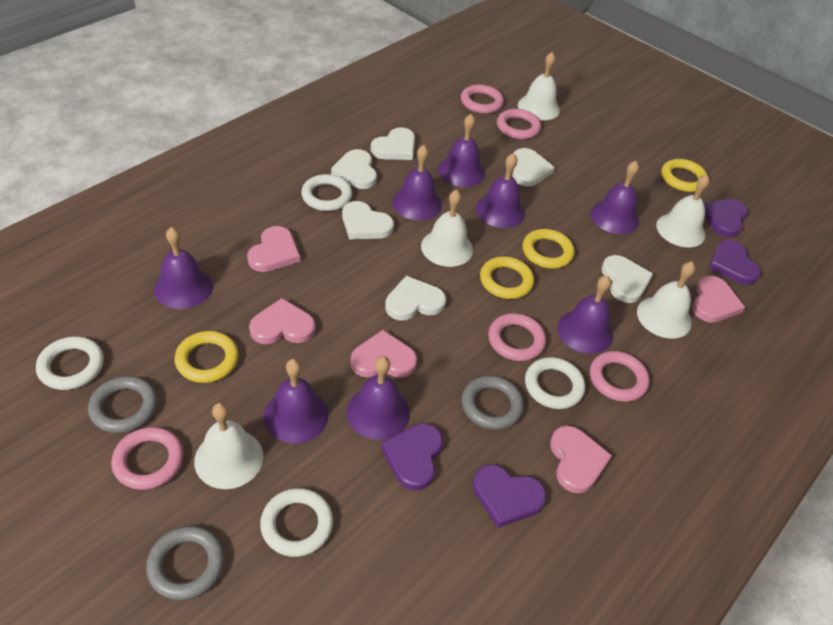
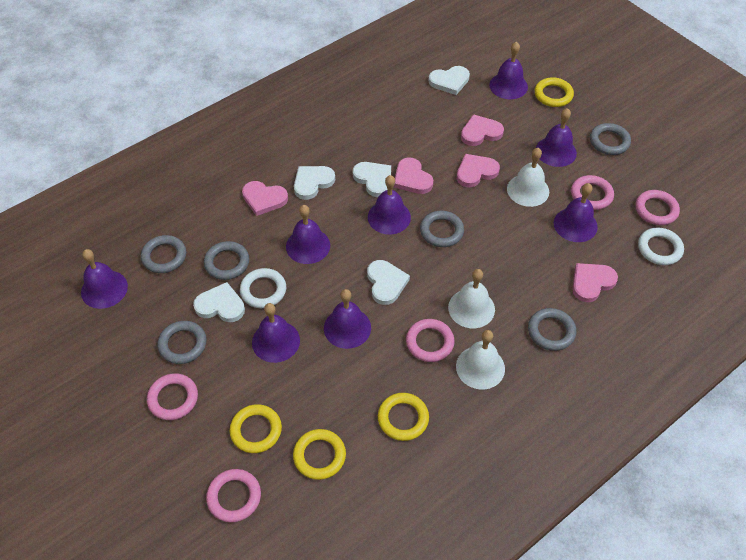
grey ring: [88,376,157,433] [146,526,224,600] [462,375,524,430] = 3 -> [141,235,186,273] [157,321,207,364] [204,241,249,280] [420,211,464,247] [528,308,576,351] [590,123,631,155] = 6
purple heart: [381,423,443,491] [472,464,546,528] [704,199,748,237] [709,240,761,285] = 4 -> none = 0
white bell: [194,403,263,489] [421,189,473,267] [518,52,560,120] [637,262,695,339] [656,174,710,247] = 5 -> [448,269,495,328] [456,330,505,389] [507,148,549,207] = 3
white heart: [331,149,377,189] [342,201,394,240] [371,127,415,160] [385,276,446,320] [512,148,555,186] [601,255,653,303] = 6 -> [193,282,245,322] [294,166,335,200] [353,162,391,197] [367,260,410,305] [428,66,470,95] = 5
white ring: [36,336,104,390] [260,488,333,557] [301,174,352,211] [525,357,585,409] = 4 -> [240,268,286,308] [638,228,684,265] = 2

